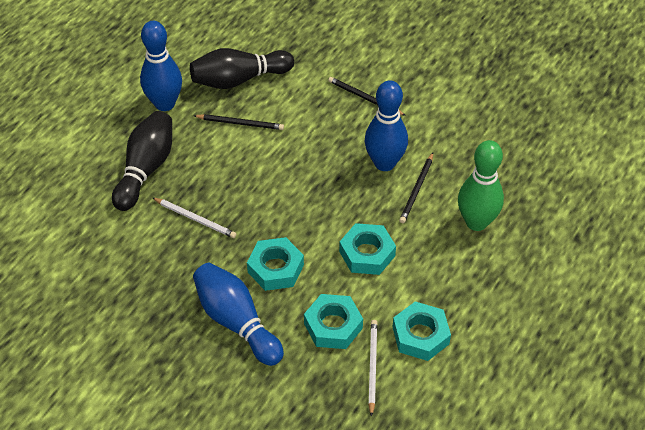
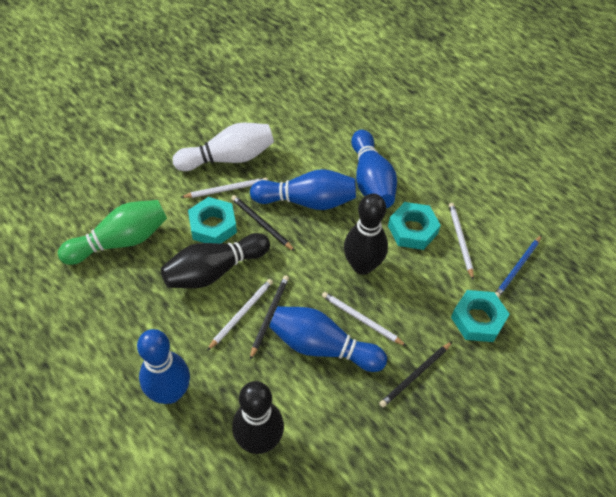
black bowling pin: [112,111,172,211] [190,48,294,89] = 2 -> [161,233,270,288] [232,381,284,454] [344,194,388,275] = 3
blue bowling pin: [140,21,182,111] [193,263,284,366] [365,80,408,171] = 3 -> [137,329,190,404] [250,169,356,210] [269,306,387,372] [351,130,397,208] = 4
blue pencil: none = 0 -> [495,235,542,298] = 1
turquoise nut: [247,237,304,291] [304,294,363,349] [339,223,396,275] [393,301,451,361] = 4 -> [188,197,237,243] [388,202,441,250] [451,290,510,342] = 3
white bowling pin: none = 0 -> [173,123,274,171] = 1
white pencil: [153,198,236,238] [368,320,378,417] = 2 -> [181,177,268,198] [207,279,273,351] [322,292,406,346] [449,203,474,280] = 4

